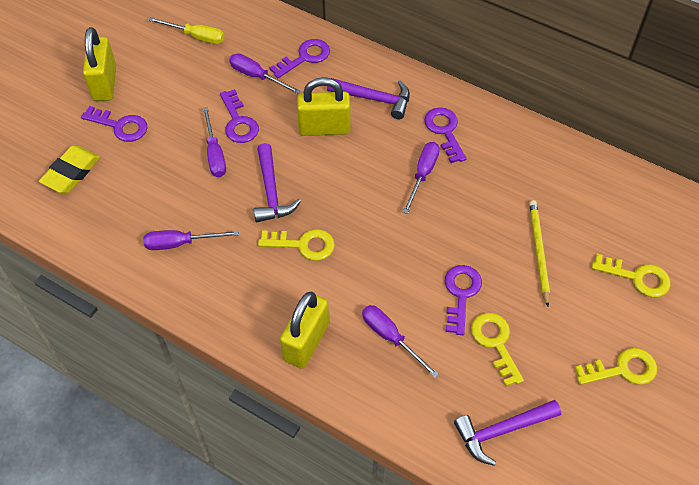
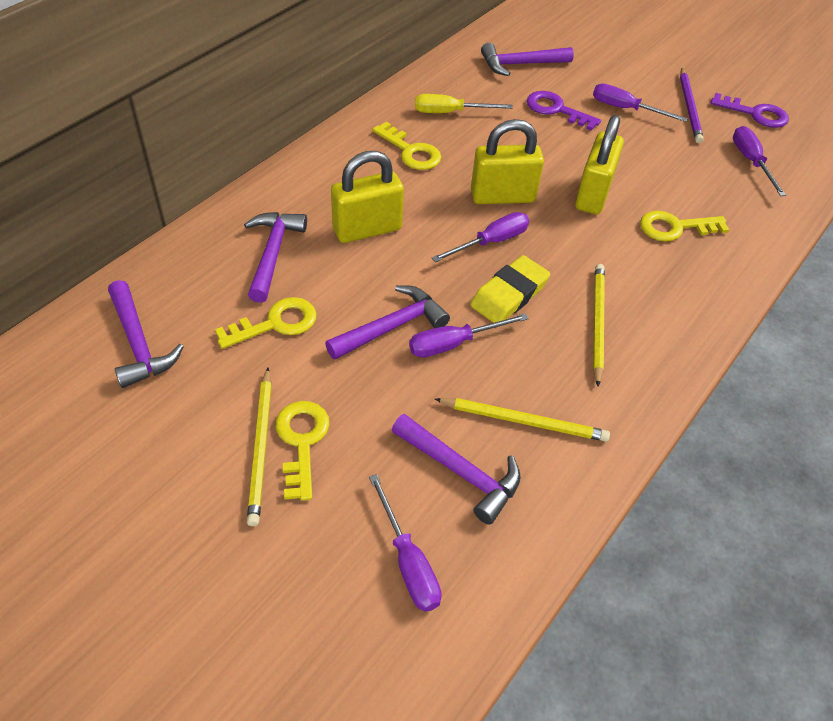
purple hammer: [254,143,301,223] [327,78,410,119] [454,400,561,466] = 3 -> [108,280,184,388] [244,212,307,303] [325,285,450,360] [392,414,521,525] [481,43,574,76] = 5
purple key: [81,106,147,142] [220,89,259,143] [270,39,330,78] [424,108,466,163] [445,265,482,335] = 5 -> [527,91,601,131] [710,93,789,128] = 2
purple pencil: none = 0 -> [680,68,704,143] = 1
yellow pencil: [529,200,550,307] = 1 -> [247,368,272,526] [435,398,610,442] [593,264,605,387] = 3

